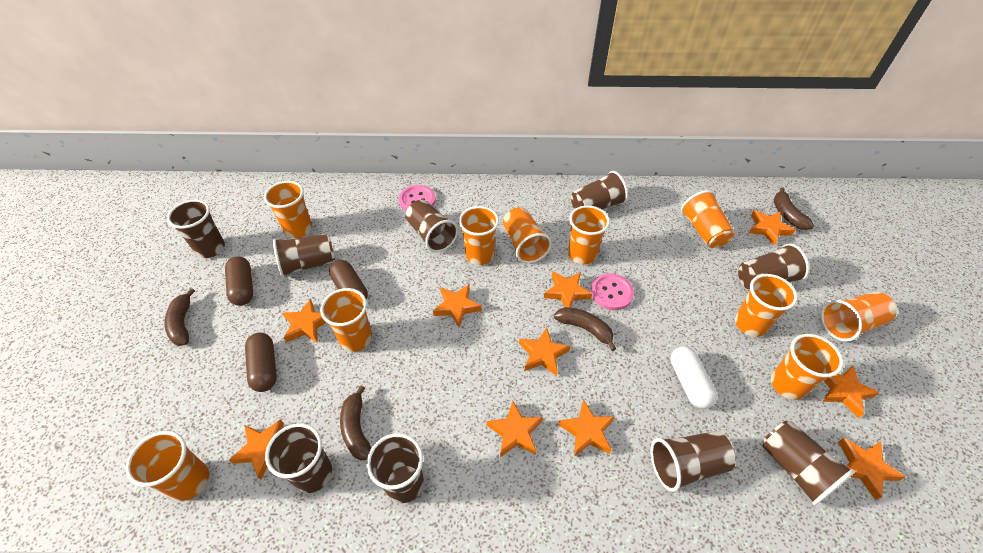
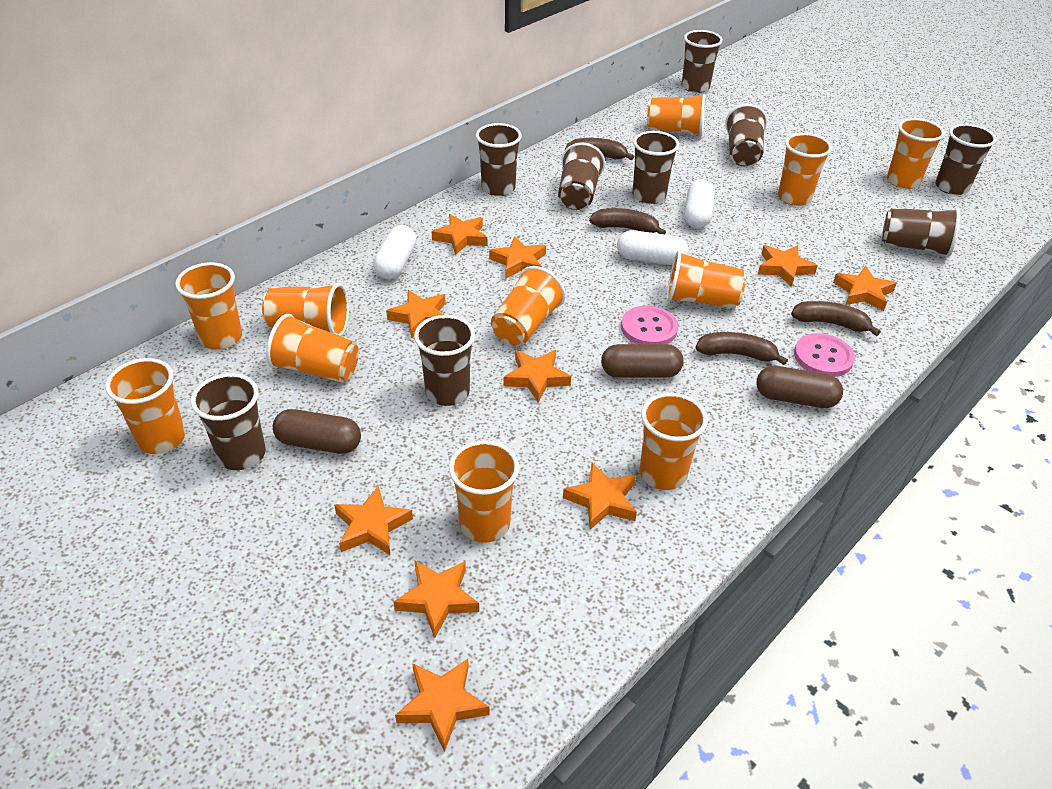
orange cup: [126,431,209,501] [264,181,312,238] [320,288,372,352] [459,206,499,265] [503,207,552,263] [568,205,610,264] [681,190,735,248] [735,274,797,337] [771,334,843,400] [821,292,897,342] = 10 -> [105,358,185,454] [175,262,242,350] [262,283,349,336] [266,314,359,383] [449,440,519,543] [491,266,566,346] [640,393,708,490] [647,94,706,136] [666,251,746,308] [778,133,832,206] [887,118,945,189] = 11
white capsule: [670,346,717,409] = 1 -> [373,225,416,279] [617,230,688,265] [684,179,715,228] = 3

